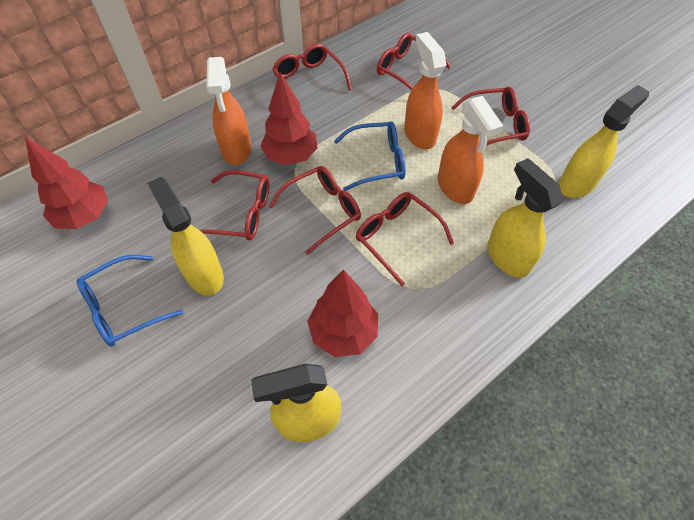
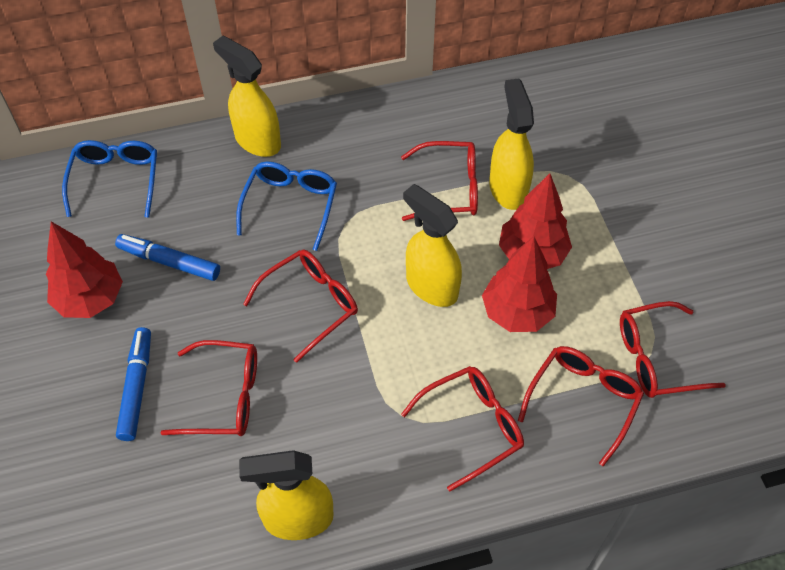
blue marker: none = 0 -> [115,234,220,281] [116,327,151,441] = 2
orange spray bottle: [206,57,251,165] [404,32,446,149] [438,96,503,204] = 3 -> none = 0

